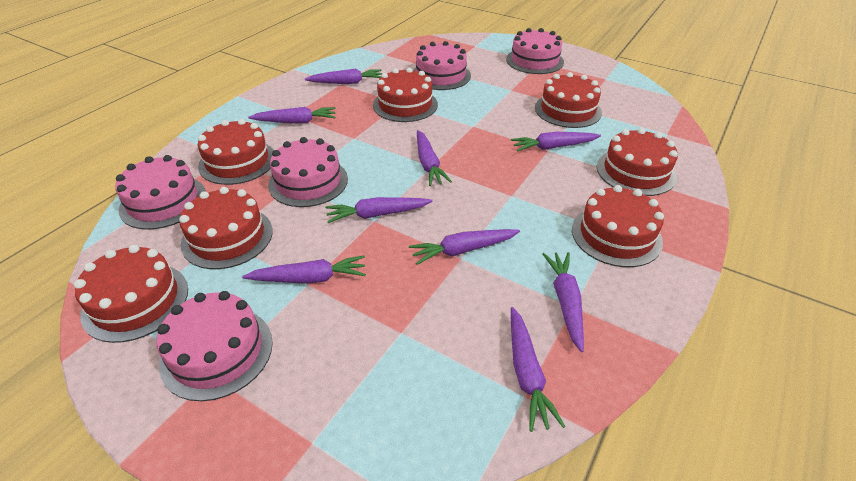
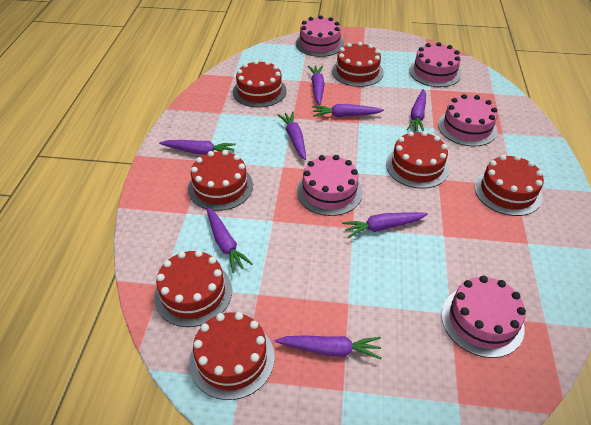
purple carrot: [242,255,366,284] [248,107,336,124] [305,69,382,84] [325,197,433,223] [409,229,520,265] [417,130,452,186] [511,132,601,152] [511,307,566,432] [542,252,584,352] = 9 -> [159,140,236,155] [206,207,252,273] [275,335,381,359] [277,112,306,160] [308,65,325,105] [312,104,384,117] [342,212,428,238] [407,89,426,132] = 8

